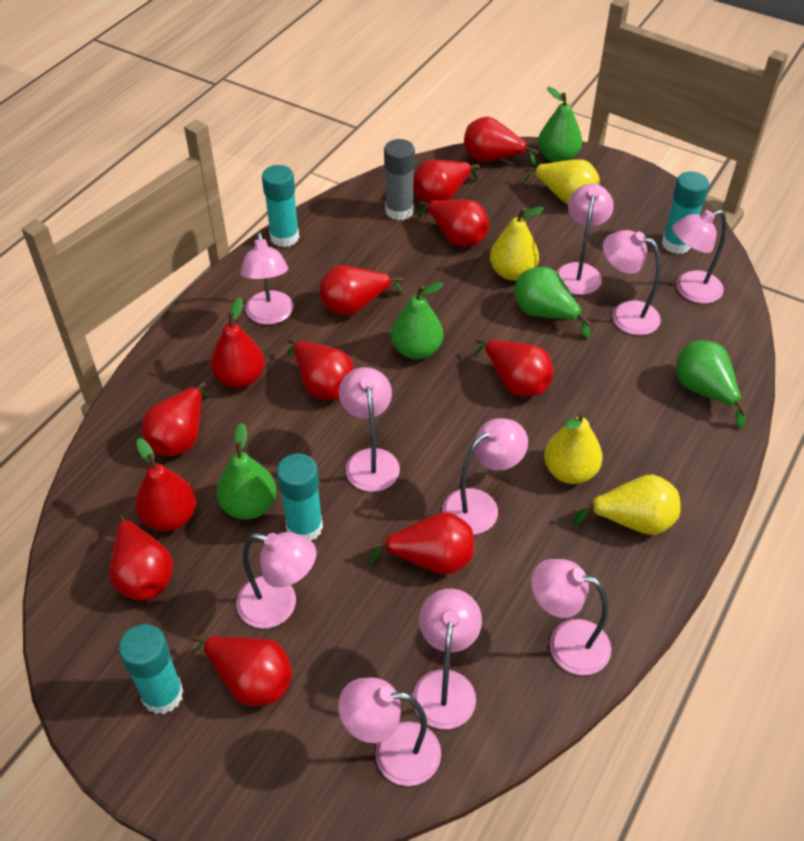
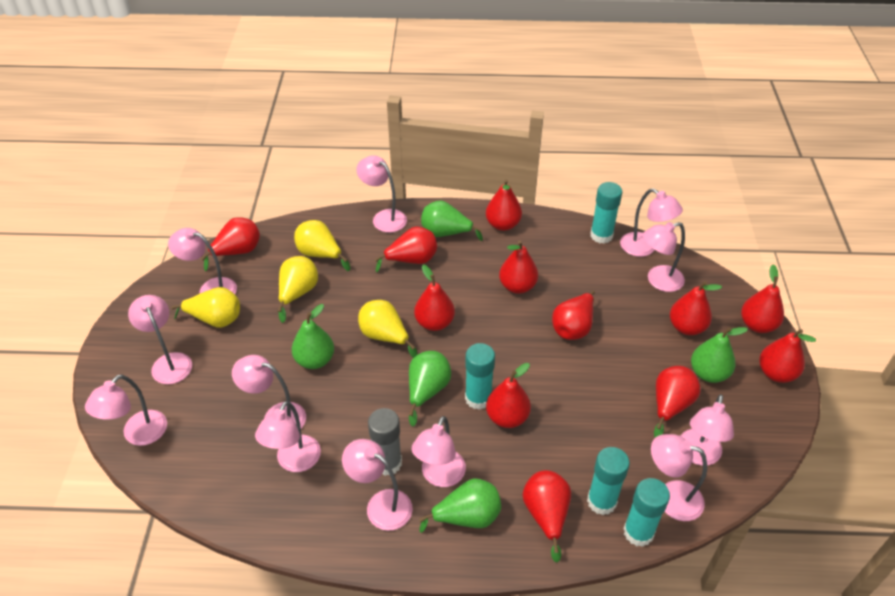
pink lamp: [236,532,317,629] [240,232,293,325] [338,677,441,786] [339,367,400,492] [412,589,482,729] [442,418,528,535] [531,559,611,675] [557,183,614,295] [603,230,661,335] [672,210,727,304] = 10 -> [85,374,167,446] [128,295,192,384] [168,228,237,294] [232,355,306,429] [255,401,321,472] [342,439,413,531] [356,155,407,233] [411,416,466,487] [620,188,683,257] [643,222,685,292] [651,434,707,521] [680,394,734,466] = 12

